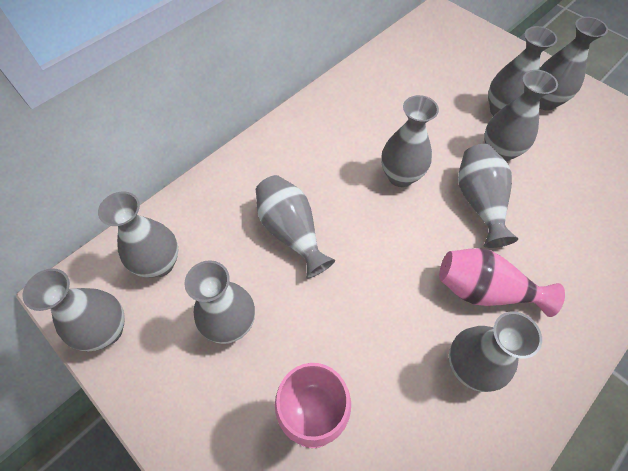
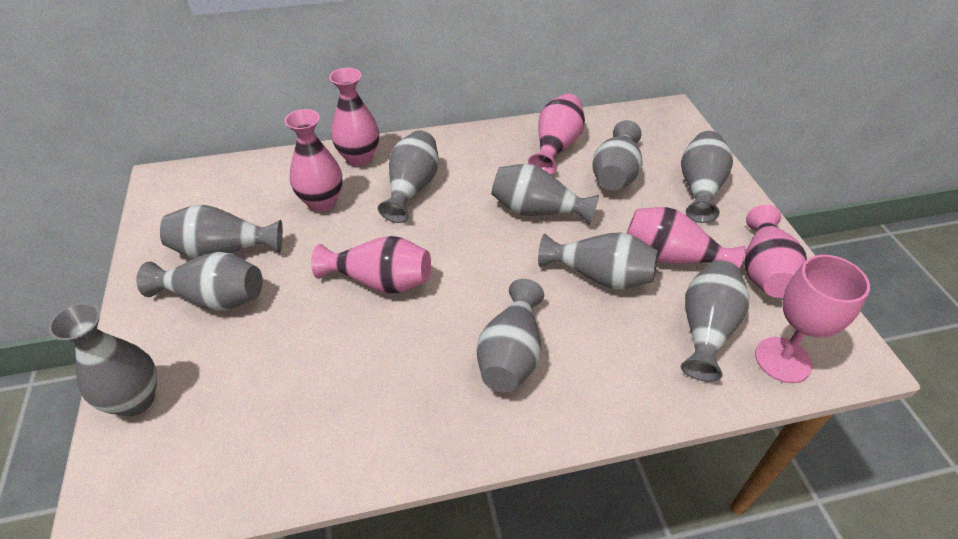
pink vase: [439,248,565,317] = 1 -> [284,109,343,212] [311,236,431,294] [329,68,379,166] [528,94,585,175] [626,207,746,268] [744,205,807,298] = 6

